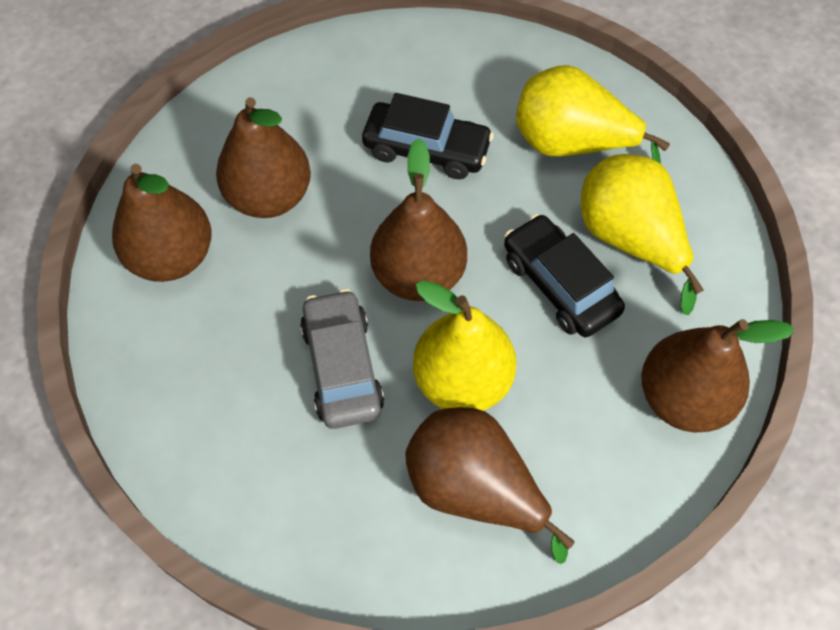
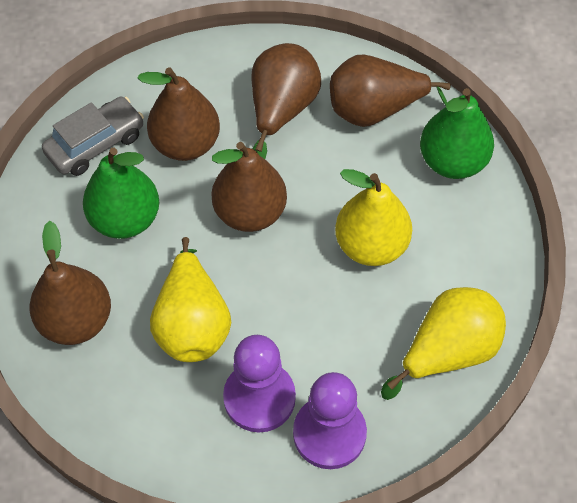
black car: [362,93,494,179] [504,214,625,337] = 2 -> none = 0
green pear: none = 0 -> [83,148,159,239] [420,88,494,179] = 2
purple pawn: none = 0 -> [223,335,296,433] [293,372,367,469] = 2

